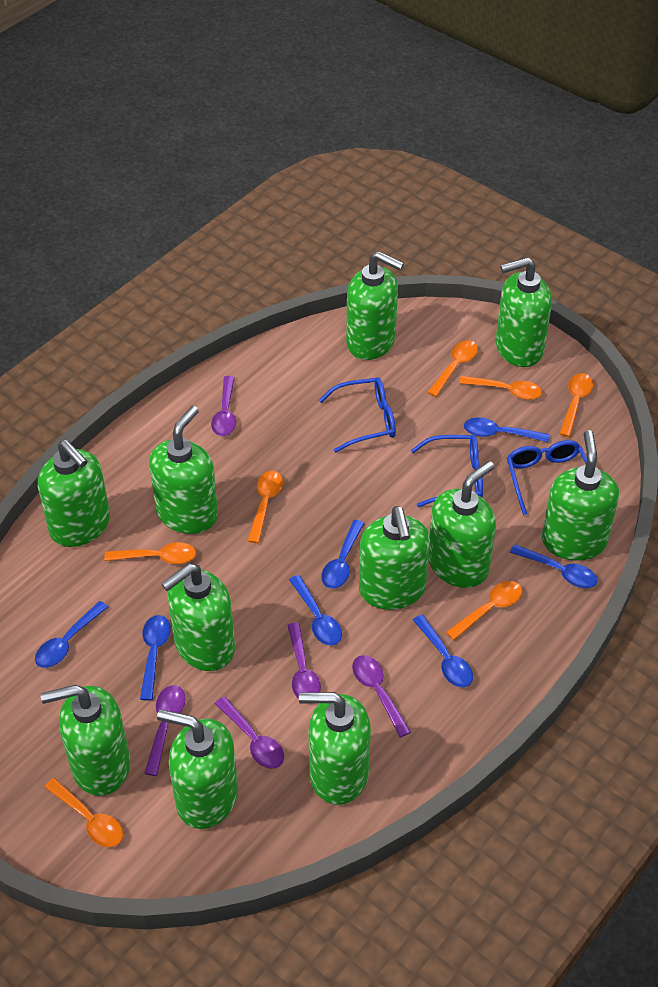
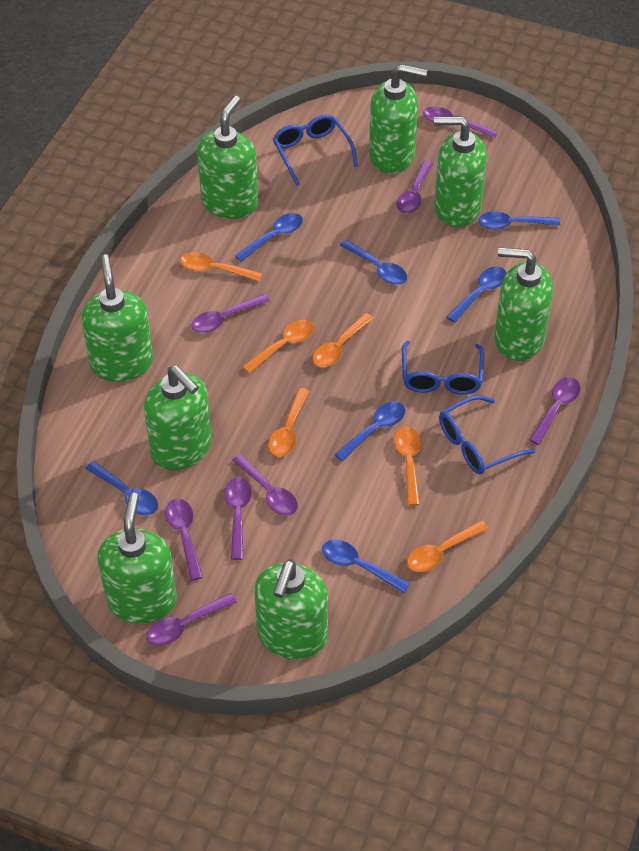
green soap dispenser: [38,440,110,547] [41,685,130,796] [149,406,218,534] [157,710,238,829] [161,563,235,671] [299,692,371,805] [346,251,404,360] [359,506,430,610] [428,461,496,588] [496,257,552,367] [542,430,619,561] = 11 -> [81,254,153,382] [98,492,177,623] [144,365,212,470] [197,96,258,219] [254,559,328,659] [369,64,427,174] [434,116,487,227] [494,248,553,361] = 8
orange spoon: [45,778,123,847] [104,542,196,564] [248,471,283,543] [427,340,478,397] [446,581,522,640] [459,376,542,400] [559,373,593,437] = 7 -> [180,252,262,281] [243,320,314,374] [268,388,310,457] [312,313,374,367] [394,427,421,506] [407,520,488,572] = 6
purple spoon: [144,685,186,776] [211,376,236,436] [215,697,284,769] [287,623,321,699] [352,655,411,737] = 5 -> [147,593,237,646] [165,499,203,580] [192,294,270,333] [224,477,252,560] [232,454,298,516] [397,160,434,214] [423,107,498,138] [529,377,581,445] = 8

